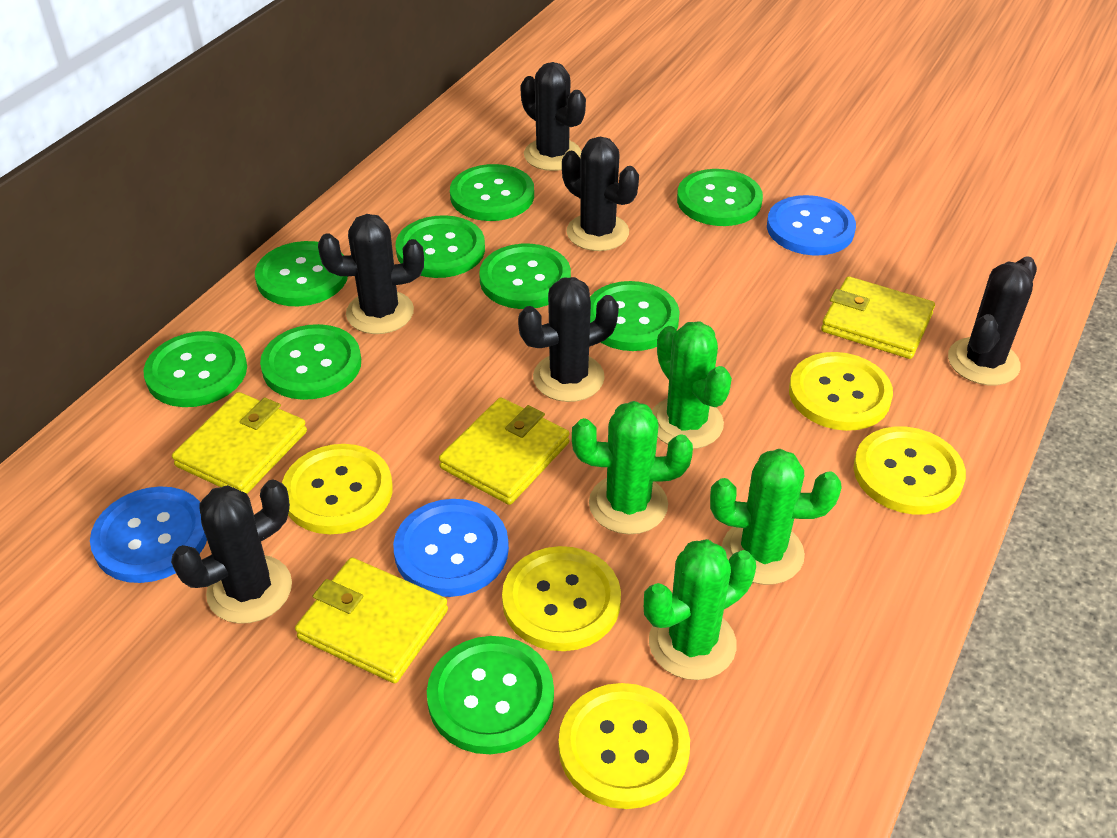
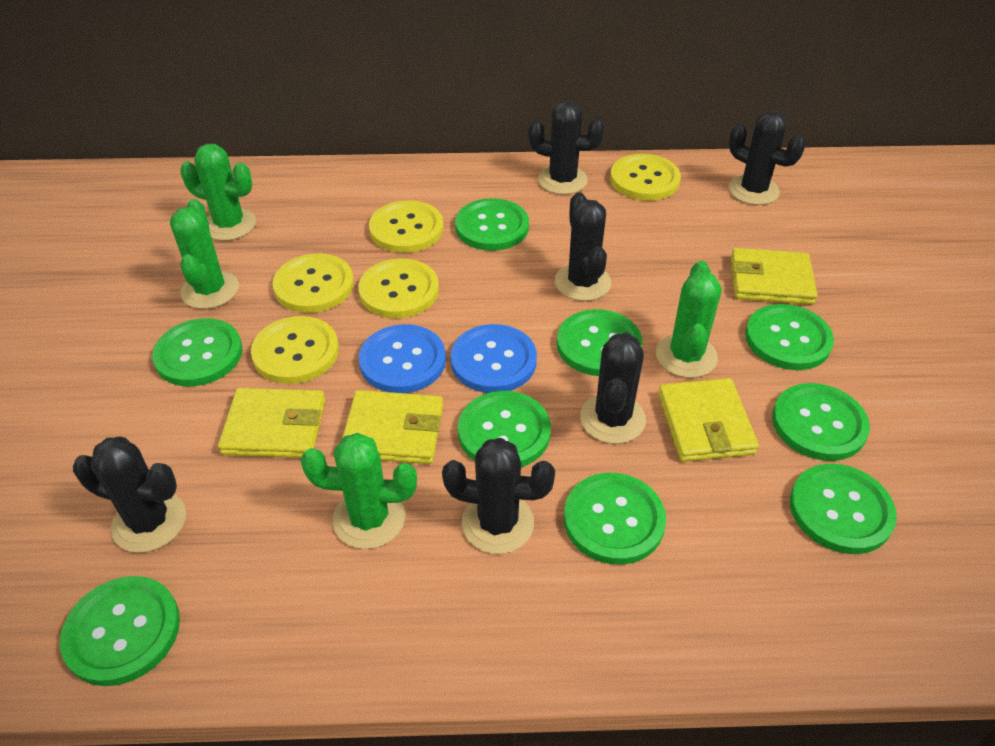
blue button: [90,486,207,583] [393,499,509,597] [767,195,856,256] = 3 -> [359,324,446,393] [450,324,537,393] = 2

